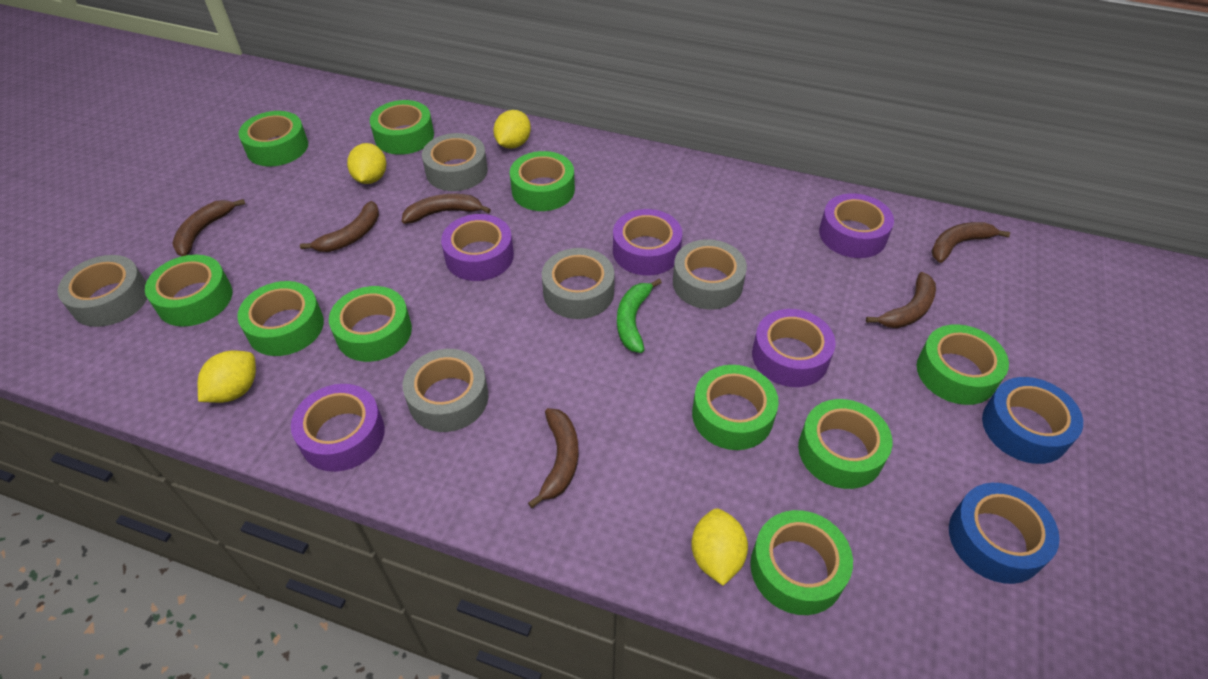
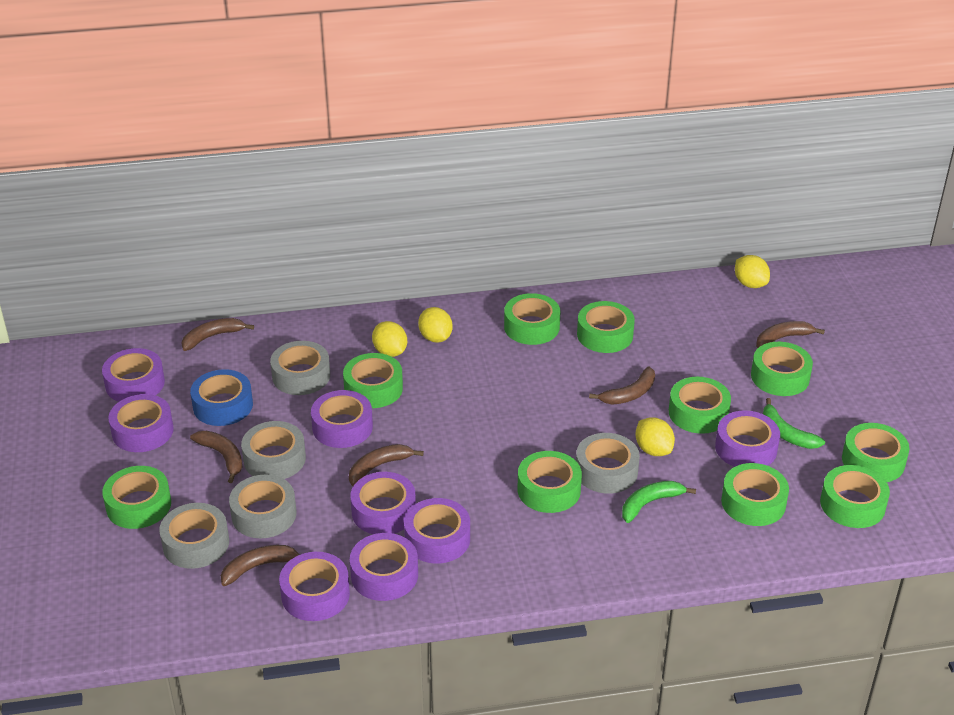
blue tape: [949,483,1060,584] [982,377,1083,464] = 2 -> [190,369,253,426] = 1
green banana: [617,279,662,353] = 1 -> [622,481,696,523] [763,398,825,449] = 2
purple tape: [291,384,385,472] [441,214,514,281] [613,209,682,276] [752,309,836,387] [819,193,894,258] = 5 -> [102,348,165,402] [108,394,174,452] [279,552,350,621] [311,390,373,448] [350,472,416,534] [350,533,418,601] [404,498,470,564] [715,411,780,467] = 8

